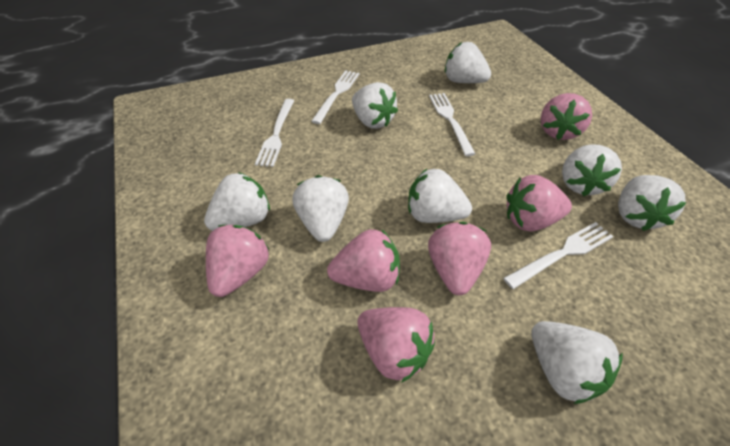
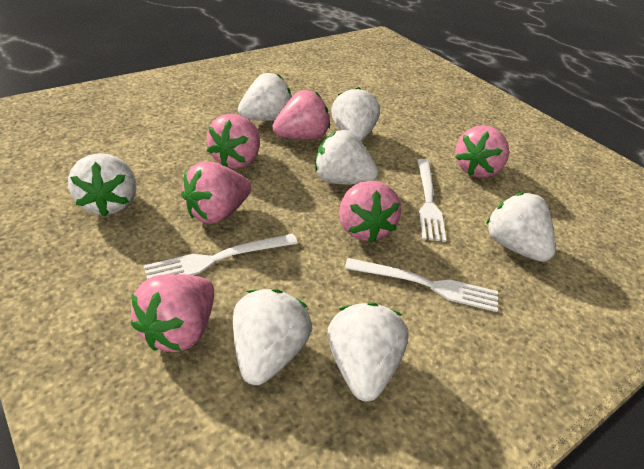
white fork: [255,99,294,167] [311,70,359,124] [429,93,475,156] [503,222,613,289] = 4 -> [144,234,298,279] [345,258,498,312] [417,159,446,242] = 3
white strawberry: [204,172,270,231] [292,175,349,242] [352,82,398,129] [408,169,472,223] [445,42,491,83] [531,321,623,404] [562,144,622,196] [618,175,686,231] = 8 -> [68,153,136,217] [233,289,312,385] [238,73,292,121] [315,130,378,184] [328,302,408,401] [331,87,380,141] [486,192,556,262] = 7

